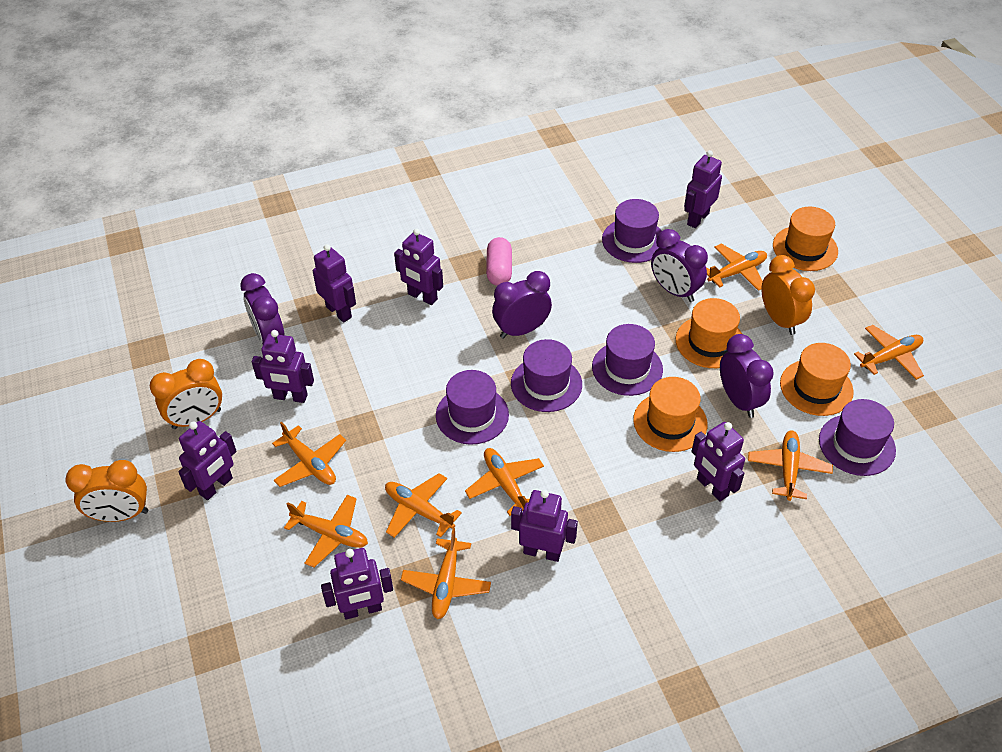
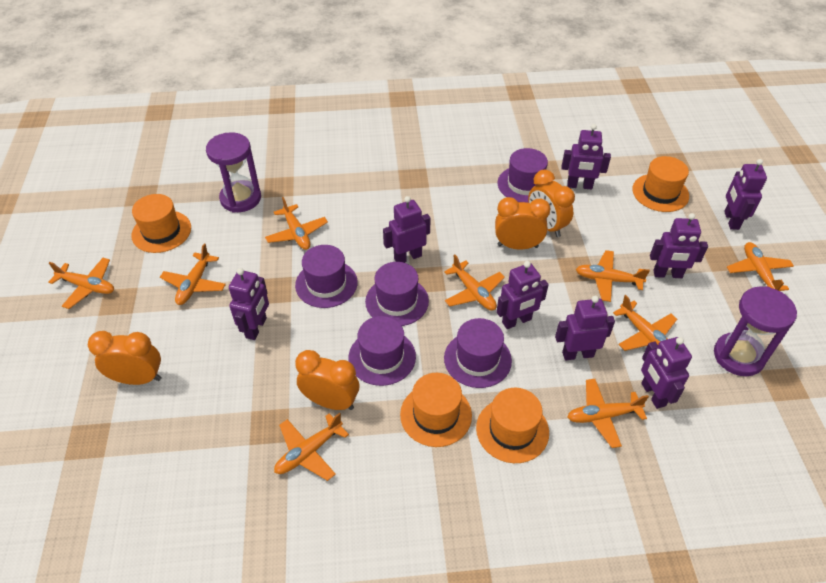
orange clock: [65,460,148,522] [150,359,222,429] [762,255,815,335] = 3 -> [88,331,162,385] [295,350,359,410] [495,197,551,250] [528,169,575,237] = 4
orange plane: [272,421,346,487] [284,495,368,567] [385,473,462,538] [401,528,491,619] [465,448,544,516] [706,244,767,291] [748,430,833,501] [854,325,924,380] = 8 -> [48,258,114,309] [160,243,226,305] [265,197,328,250] [274,413,349,481] [444,254,505,311] [568,379,649,448] [576,250,650,302] [613,295,677,351] [727,242,794,291] = 9
pink capsule: [486,237,512,286] = 1 -> none = 0
purple clock: [240,273,285,344] [492,271,552,338] [651,229,708,302] [720,334,774,418] = 4 -> none = 0
purple hourglass: none = 0 -> [206,132,261,213] [714,286,797,376] = 2

